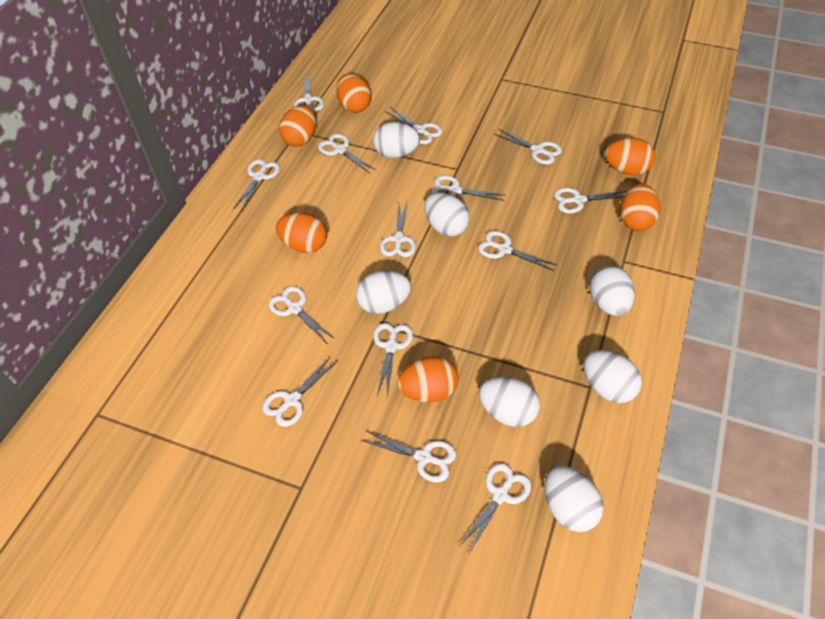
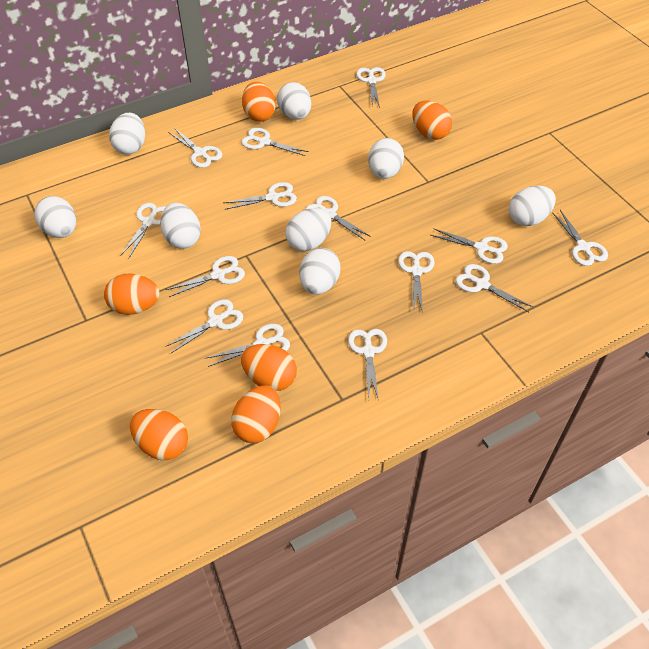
white egg: [356,271,411,314] [373,122,420,158] [424,193,470,237] [479,377,540,427] [544,466,604,532] [583,350,642,403] [589,266,635,316] = 7 -> [34,196,76,238] [109,113,145,154] [160,203,201,249] [277,82,311,120] [285,208,331,251] [299,248,341,294] [368,138,404,179] [509,186,556,226] = 8

